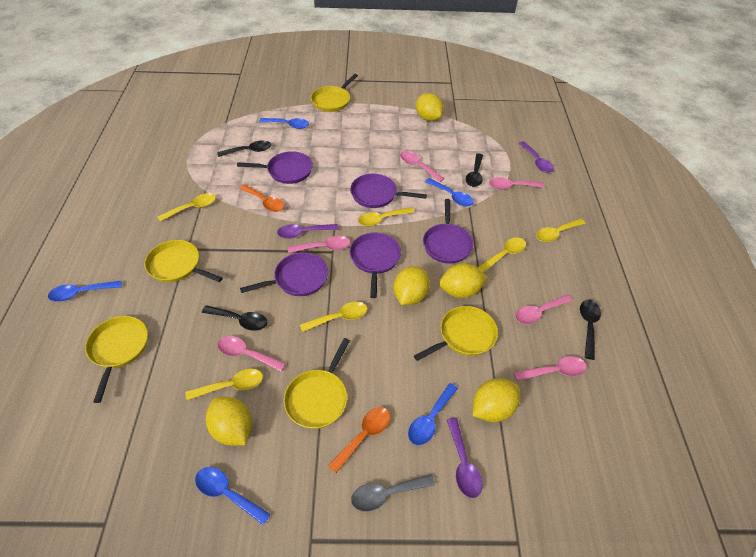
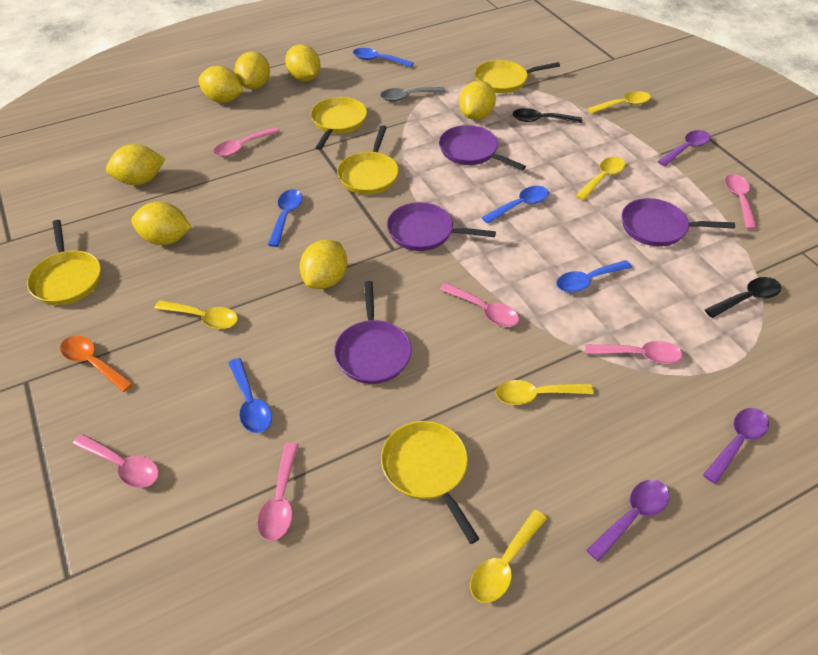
black spoon: [202,305,268,331] [217,140,271,157] [466,153,483,187] [580,300,601,360] = 4 -> [513,108,582,123] [705,277,781,318] = 2
orange spoon: [239,184,284,212] [328,407,390,473] = 2 -> [60,336,133,392] = 1
purple pan: [237,151,313,184] [240,253,328,296] [350,174,427,208] [350,233,401,298] [423,199,473,264] = 5 -> [334,281,411,384] [387,202,496,251] [439,125,526,170] [622,198,735,247] = 4
yellow lemon: [206,397,252,445] [394,266,430,305] [416,93,444,121] [439,263,488,298] [473,378,520,422] = 5 -> [106,144,165,185] [131,202,191,245] [198,66,243,103] [235,51,270,89] [285,44,321,82] [300,240,347,289] [459,81,496,120] = 7
yellow spoon: [157,193,216,222] [185,369,263,400] [300,302,367,332] [358,207,415,226] [478,237,526,273] [536,218,586,242] = 6 -> [154,300,238,329] [470,510,547,603] [496,380,594,405] [576,157,625,200] [587,91,651,114] = 5

